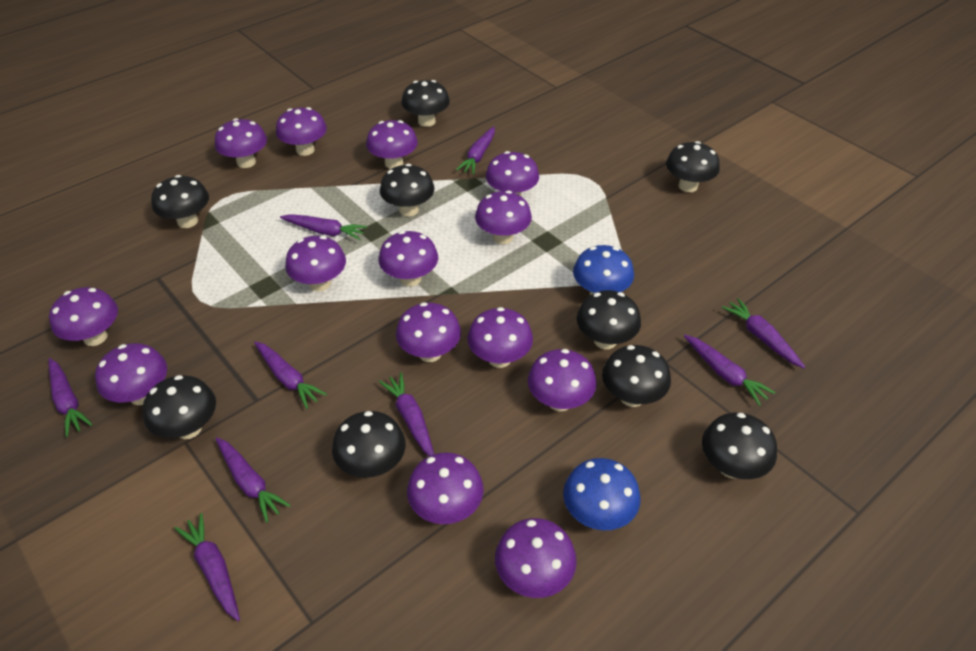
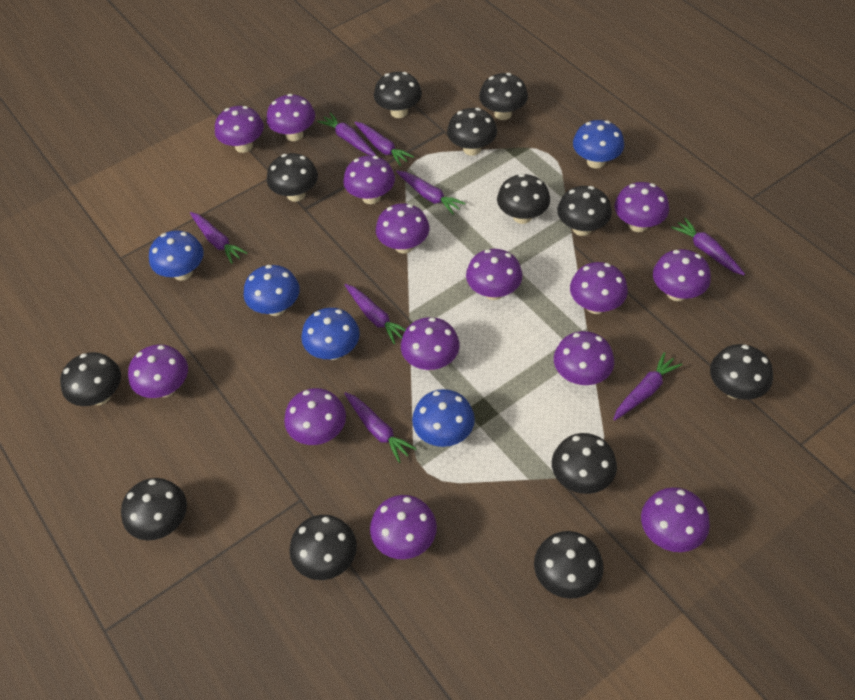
black mushroom: [142,375,216,439] [151,175,209,228] [332,411,406,478] [380,164,435,216] [401,80,450,127] [577,290,641,349] [602,345,671,407] [666,141,720,192] [702,413,777,479] = 9 -> [60,352,121,406] [121,478,187,541] [267,153,318,202] [289,515,357,580] [374,72,422,118] [447,108,497,156] [479,73,528,120] [497,174,550,224] [534,531,604,599] [552,433,617,494] [557,186,612,236] [710,344,773,400] = 12
blue mushroom: [563,458,641,530] [573,245,634,295] = 2 -> [149,231,204,281] [244,265,300,316] [301,308,360,360] [412,389,475,447] [573,120,624,168] = 5
purple carrot: [48,358,93,437] [175,513,240,621] [215,437,291,523] [254,341,327,409] [280,214,367,240] [379,372,434,456] [456,126,495,175] [684,335,775,406] [722,298,805,368] = 9 -> [190,212,247,264] [317,112,376,156] [344,392,417,463] [345,284,406,344] [354,122,414,166] [396,171,465,215] [613,352,682,421] [671,218,745,275] = 8

